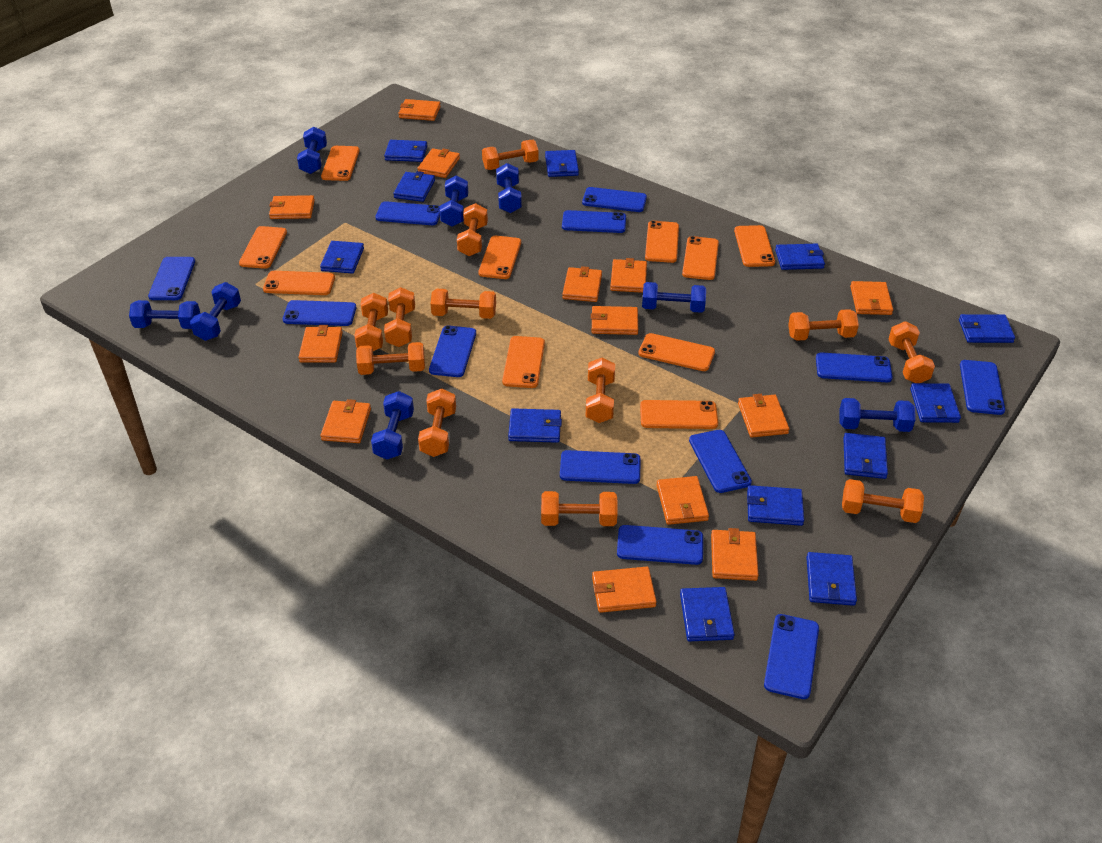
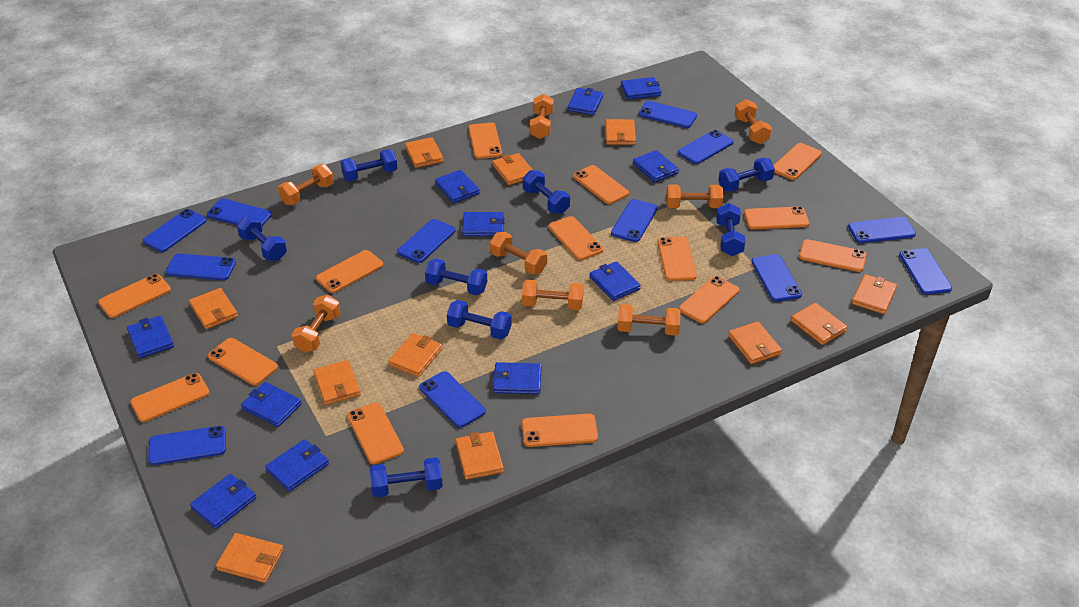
blue wallet: [320,241,364,274] [384,140,427,162] [393,171,435,202] [508,408,562,443] [545,150,579,177] [680,587,735,641] [747,485,804,526] [775,244,825,270] [806,552,857,606] [843,433,888,479] [910,383,961,423] [959,314,1015,343] = 12 -> [127,316,174,358] [190,474,256,529] [241,382,302,427] [265,439,329,491] [435,170,480,203] [462,212,505,236] [493,362,542,394] [567,88,603,115] [590,261,641,301] [621,77,662,100] [633,150,679,182] = 11
orange dumbbell: [354,293,388,351] [356,342,425,375] [384,287,415,347] [418,388,456,457] [431,289,496,319] [457,203,488,256] [482,140,539,170] [541,491,617,526] [586,357,615,423] [788,309,859,341] [842,479,924,523] [889,321,935,383] = 12 -> [278,164,334,205] [292,295,341,352] [490,232,547,275] [522,280,584,310] [530,94,554,139] [617,304,681,336] [666,184,723,208] [735,99,772,144] = 8
orange phone: [239,226,287,269] [263,271,335,295] [321,146,360,181] [478,236,521,279] [502,336,545,388] [638,333,715,371] [640,400,718,429] [645,221,679,263] [682,236,719,280] [734,225,775,267] = 10 -> [98,274,171,318] [130,373,210,422] [208,338,278,386] [316,250,383,293] [347,403,404,464] [468,123,502,159] [522,414,598,447] [549,216,603,260] [573,165,629,204] [657,236,697,281] [679,276,740,323] [744,206,809,230] [773,143,822,180] [799,239,867,272] = 14
orange wallet: [269,195,315,219] [299,325,343,363] [321,399,371,443] [398,99,441,121] [417,148,460,178] [562,266,602,302] [591,306,638,335] [592,567,657,613] [610,258,647,293] [657,476,709,525] [711,528,759,581] [738,394,789,438] [850,281,893,315] = 13 -> [189,288,238,329] [216,533,284,583] [313,360,361,405] [388,333,442,377] [405,137,444,168] [456,432,504,480] [492,153,533,185] [605,119,636,145] [728,321,782,364] [791,303,847,345] [852,274,897,314] = 11

